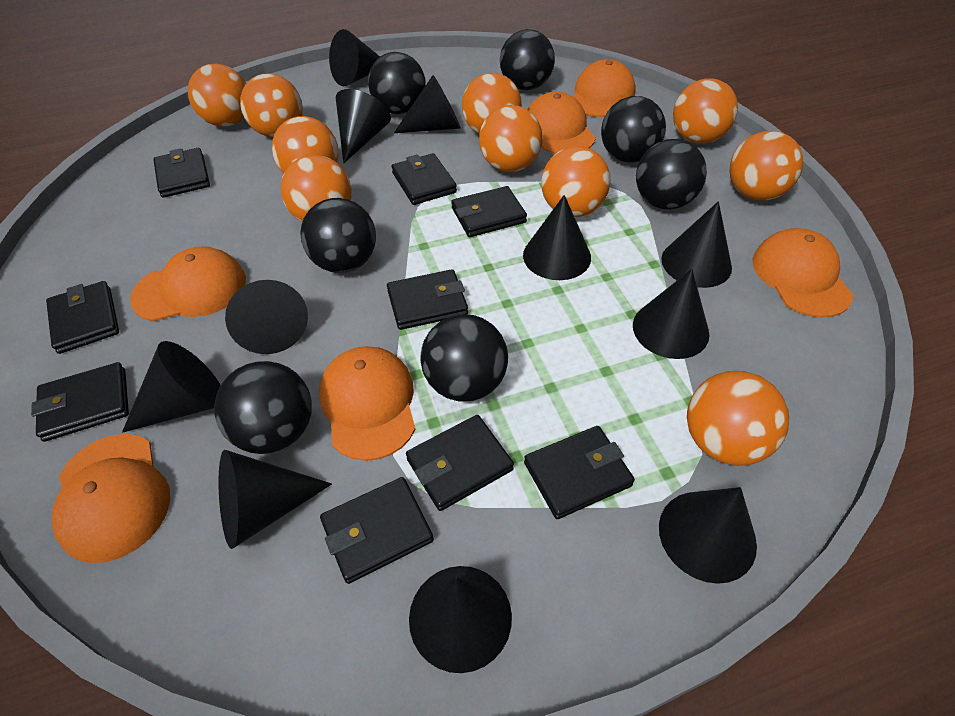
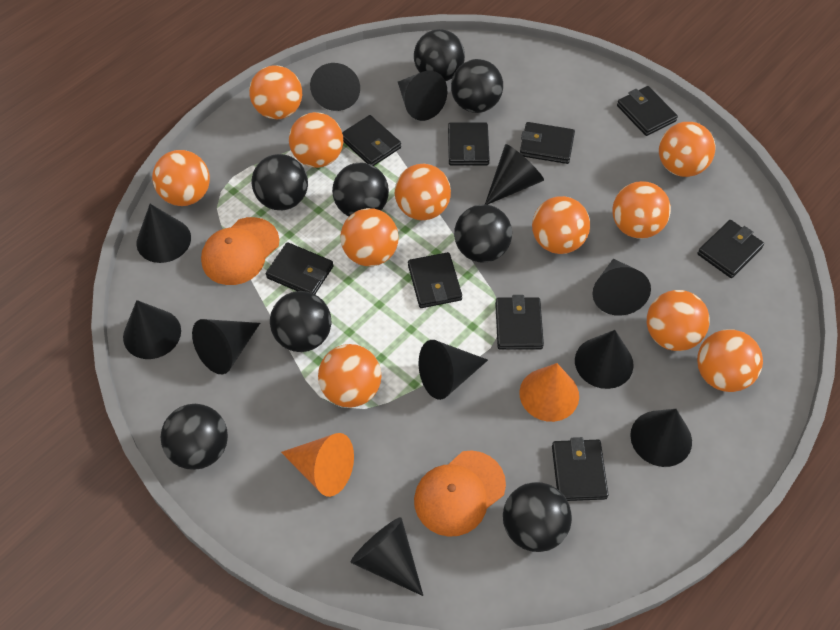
black ball: [214,361,312,454] [300,198,376,273] [368,52,426,114] [421,314,508,402] [500,29,555,90] [601,96,666,163] [636,139,707,210] = 7 -> [161,404,228,470] [251,154,308,210] [270,291,331,352] [332,163,389,217] [414,29,465,81] [451,59,503,113] [454,204,512,263] [503,482,572,552] = 8
orange ball: [188,64,246,127] [240,73,303,137] [272,116,339,174] [281,155,352,222] [462,73,522,134] [479,105,543,172] [541,146,611,217] [673,78,738,144] [687,371,789,466] [730,130,803,201] = 10 -> [152,150,210,206] [249,65,302,119] [289,112,343,168] [318,344,381,408] [340,208,399,266] [395,164,451,220] [532,196,590,254] [612,181,671,239] [647,290,710,351] [659,122,715,177] [697,329,763,392] = 11
orange cap: [52,434,170,563] [130,246,246,321] [319,346,415,461] [527,92,596,154] [573,59,636,117] [753,228,853,318] = 6 -> [201,217,279,285] [414,450,506,537] = 2
orange cone: none = 0 -> [281,433,354,497] [519,363,579,422] = 2

